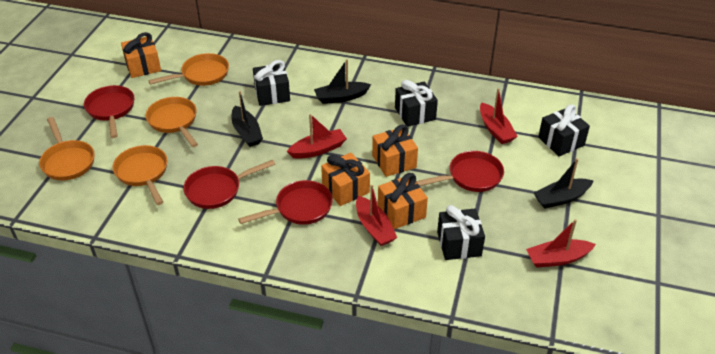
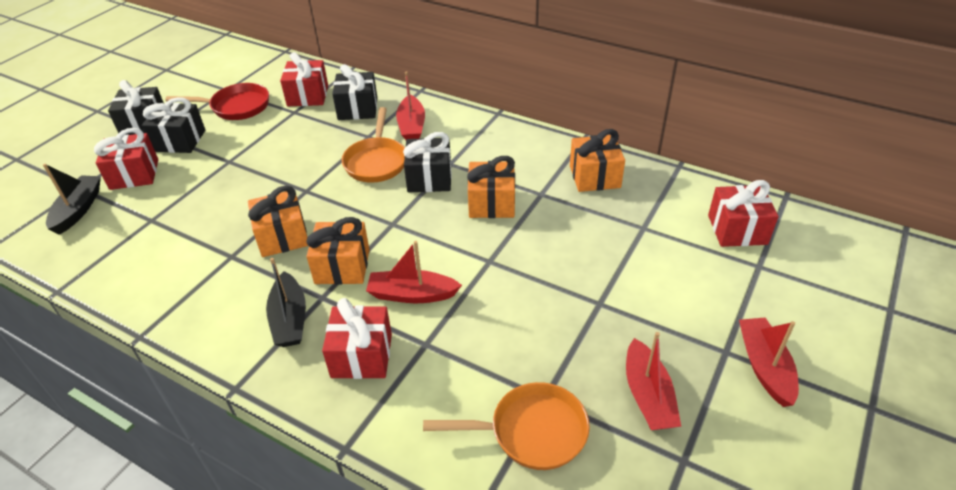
black boat: [232,91,263,147] [314,59,371,104] [533,158,594,209] = 3 -> [43,164,101,235] [266,258,306,347] = 2
orange pan: [39,117,94,181] [113,145,167,205] [146,97,198,147] [148,53,229,86] = 4 -> [342,107,405,183] [423,382,590,470] = 2
red gift: none = 0 -> [94,128,158,190] [280,52,328,106] [322,298,392,379] [708,180,779,247] = 4
red pan: [84,85,134,138] [183,160,275,209] [238,180,333,225] [416,151,504,192] = 4 -> [165,83,269,120] = 1

